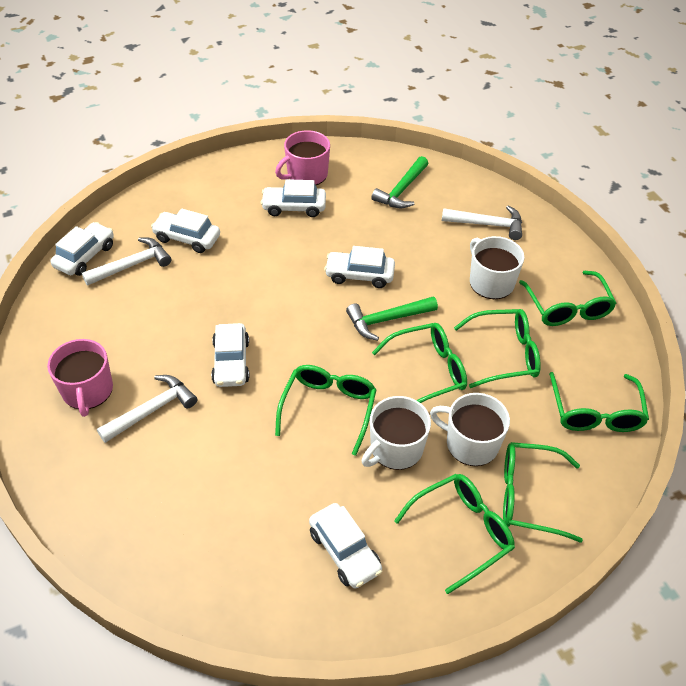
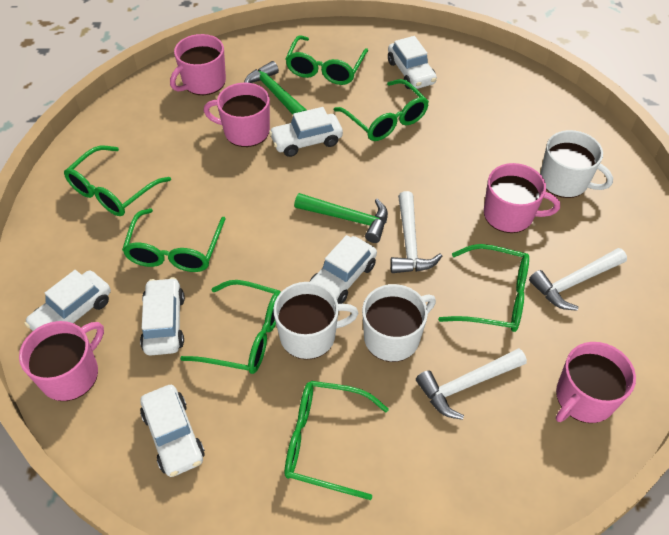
pink mug: [47,339,113,417] [275,130,330,185] = 2 -> [19,321,104,401] [170,34,226,95] [204,83,270,147] [484,163,560,233] [556,342,636,423] = 5

